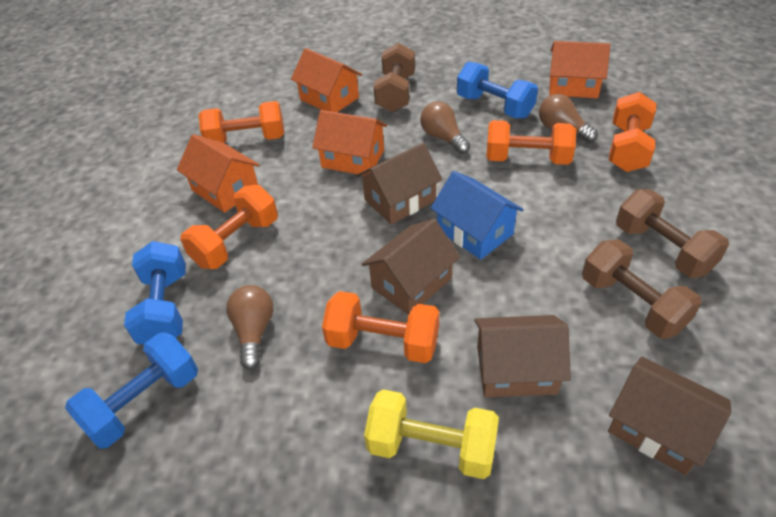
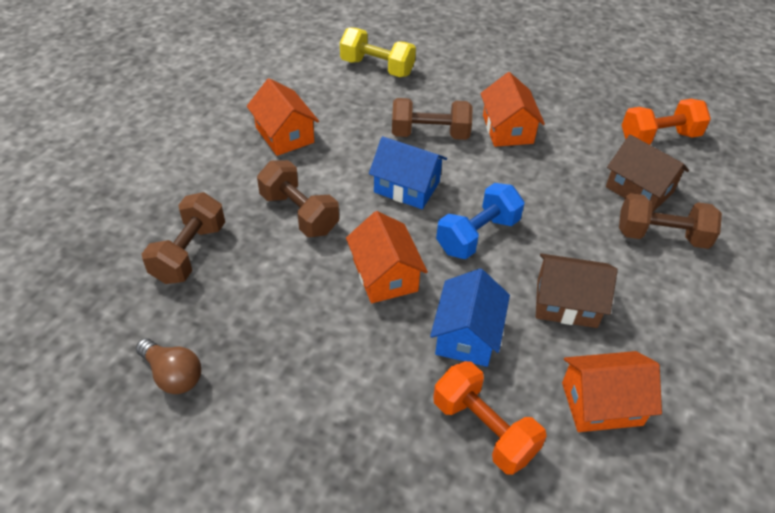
blue dumbbell: [65,333,198,449] [124,241,186,345] [457,62,538,118] = 3 -> [436,183,524,259] = 1
blue house: [430,171,524,260] = 1 -> [369,136,447,209] [430,269,510,367] = 2
brown dumbbell: [374,43,415,112] [582,239,702,339] [616,189,729,278] = 3 -> [142,192,225,284] [257,160,339,237] [392,98,473,140] [619,193,722,249] = 4
brown house: [356,143,443,225] [362,219,461,315] [474,315,571,397] [608,357,731,475] = 4 -> [536,254,618,328] [606,134,689,212] = 2
brown light bulb: [226,285,274,369] [420,101,470,154] [539,94,598,143] = 3 -> [136,338,201,394] = 1
orange dumbbell: [180,185,278,269] [199,101,284,143] [322,291,439,363] [486,120,576,165] [609,92,656,172] = 5 -> [433,361,547,475] [622,99,711,145] = 2

